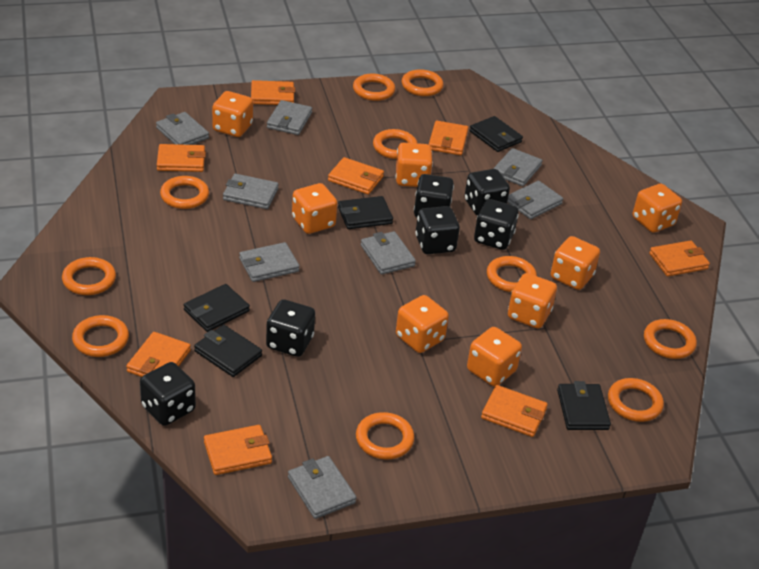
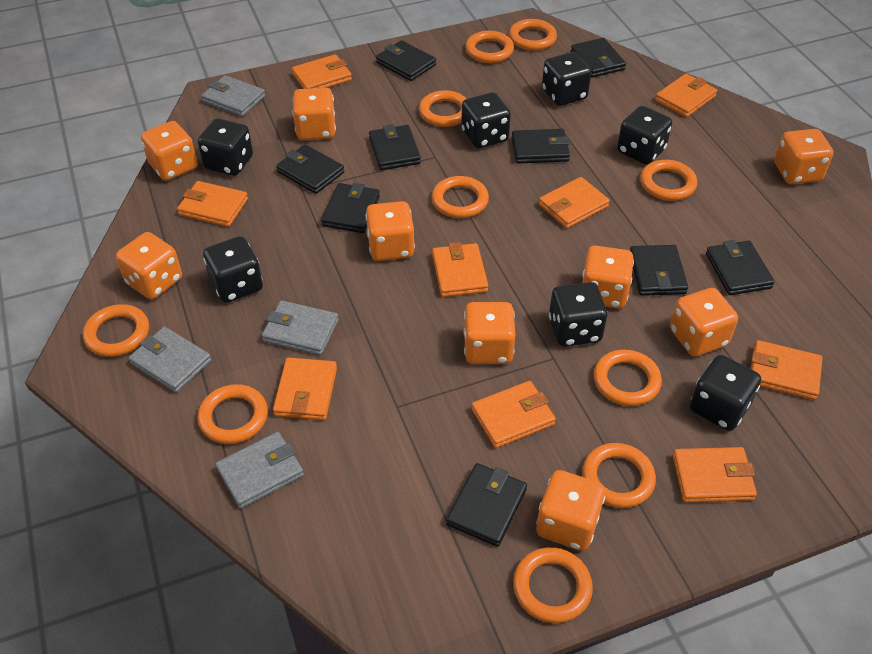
black dice: [140,362,196,426] [266,299,315,357] [414,174,454,217] [415,206,460,254] [465,169,510,216] [474,199,519,250] = 6 -> [198,118,253,176] [203,236,263,303] [461,92,511,149] [542,52,591,106] [549,282,607,347] [617,106,672,165] [690,355,761,431] = 7
black wallet: [184,284,250,332] [194,325,262,377] [338,196,393,229] [470,116,523,152] [557,381,611,430] = 5 -> [276,145,344,194] [321,183,380,233] [369,124,421,170] [376,40,436,81] [446,463,527,547] [512,129,570,164] [571,38,626,77] [630,245,688,296] [706,240,775,295] = 9
grey wallet: [156,112,209,145] [223,174,279,209] [239,242,300,282] [267,100,312,135] [288,456,357,519] [361,231,416,274] [493,148,543,186] [507,181,563,219] = 8 -> [128,327,212,393] [201,75,265,117] [215,432,304,509] [262,300,339,355] = 4
orange dice: [212,91,253,137] [292,183,337,234] [396,143,433,187] [396,295,449,353] [467,327,522,386] [508,273,557,328] [550,236,600,290] [633,184,682,233] = 8 -> [116,232,182,299] [141,121,197,181] [293,88,336,140] [366,201,415,261] [464,302,515,364] [536,470,605,551] [582,246,634,308] [670,288,738,356] [774,129,834,184] = 9
orange wallet: [126,332,191,377] [157,144,206,172] [204,425,272,475] [251,80,295,105] [328,157,384,195] [429,121,468,155] [481,385,548,437] [649,240,710,276] = 8 -> [177,181,248,227] [273,357,337,420] [292,54,352,89] [432,242,488,297] [471,381,556,448] [539,177,610,229] [655,74,717,117] [673,447,757,503] [751,340,823,400] = 9

